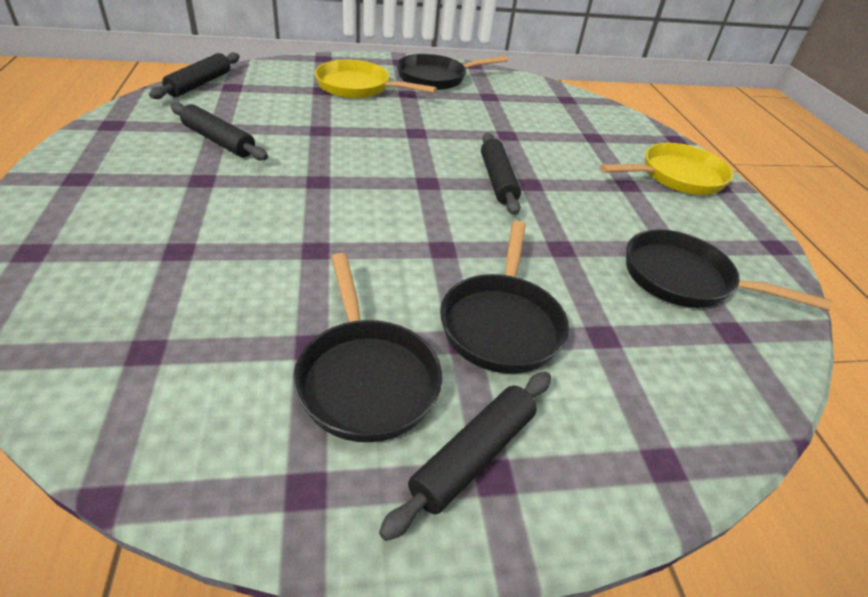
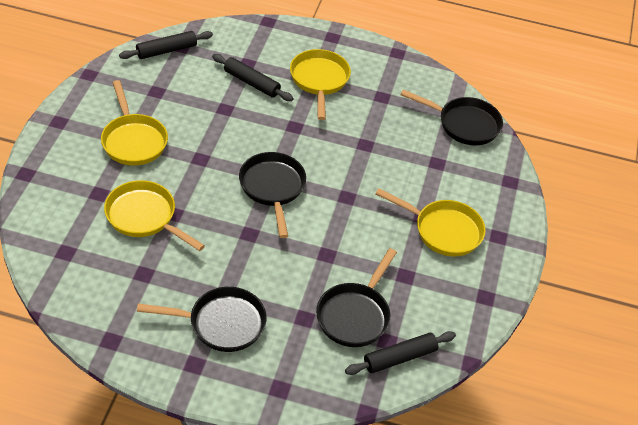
black rolling pin: [149,53,240,99] [171,102,268,161] [379,372,551,541] [481,133,521,215] = 4 -> [119,31,213,59] [212,54,293,101] [345,331,456,375] = 3
yellow pan: [315,60,437,99] [600,143,733,195] = 2 -> [101,80,168,166] [104,180,205,251] [290,49,351,120] [375,188,486,257] = 4

